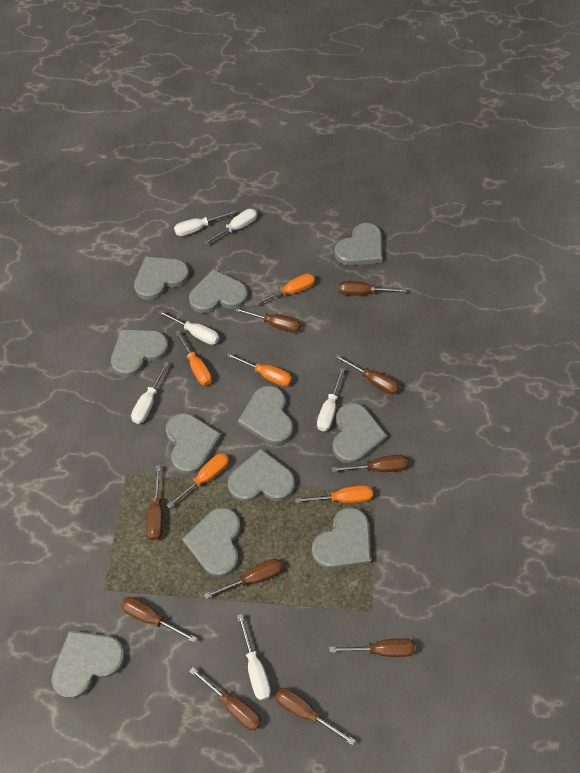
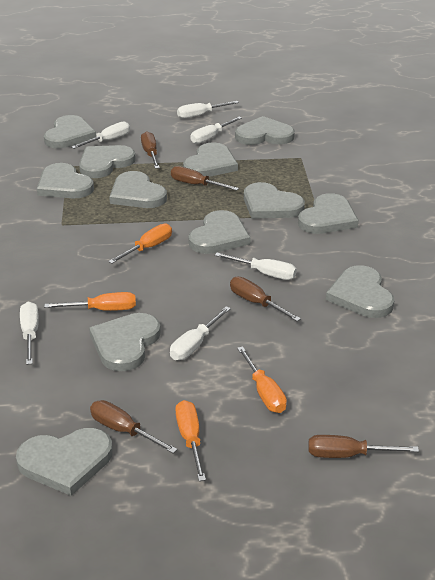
brown screwdriver: [121,597,197,643] [146,465,163,540] [189,667,261,730] [204,559,283,599] [234,307,301,333] [275,688,355,745] [329,638,415,657] [332,455,408,472] [335,355,399,394] [339,281,406,296] = 10 -> [90,400,178,454] [141,132,160,169] [171,166,239,191] [230,277,301,321] [308,435,419,458] = 5
grey heart: [51,630,125,699] [111,329,169,377] [134,256,189,300] [166,413,222,474] [182,507,241,577] [189,269,248,313] [228,448,295,502] [238,386,293,445] [312,507,371,569] [332,403,387,464] [334,223,383,266] = 11 -> [16,428,113,496] [37,163,94,198] [44,115,96,148] [79,145,136,178] [89,313,161,371] [109,171,167,208] [183,142,238,177] [188,210,251,254] [235,116,295,145] [244,182,305,219] [298,193,359,234] [326,265,395,318] = 12
orange screwdriver: [167,453,229,508] [175,330,212,386] [226,353,292,386] [253,273,315,306] [295,485,373,503] = 5 -> [44,292,136,311] [108,224,172,264] [175,400,206,481] [237,346,287,413] = 4

